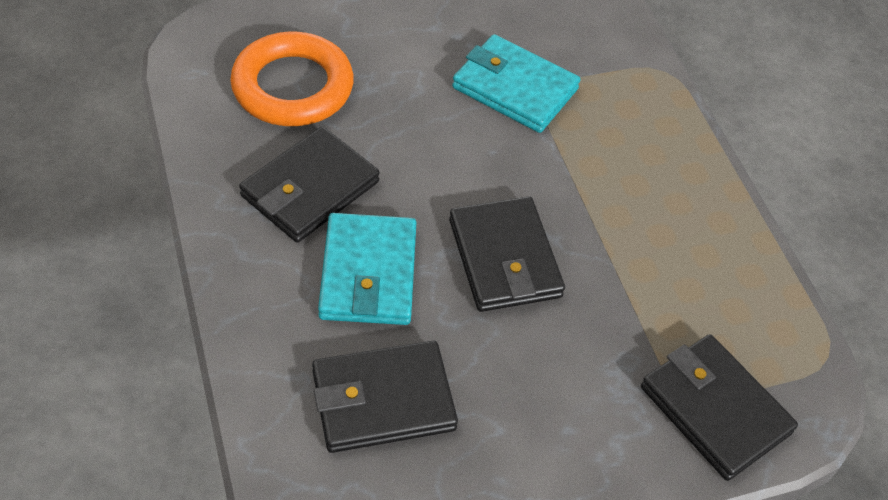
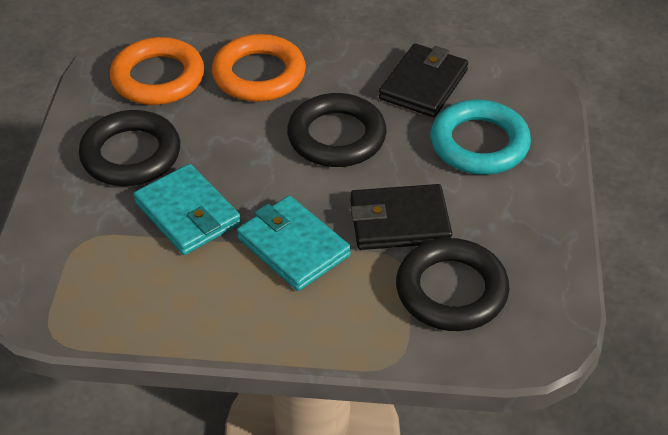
black ring: none = 0 -> [79,110,180,186] [287,93,387,167] [396,238,509,331] = 3
black wallet: [239,127,379,243] [312,341,458,453] [449,196,565,312] [641,334,798,481] = 4 -> [350,184,452,250] [379,43,468,117] = 2
orange ring: [230,31,354,126] = 1 -> [110,37,204,105] [212,34,306,102] = 2
turquoise ring: none = 0 -> [431,100,531,175] = 1

